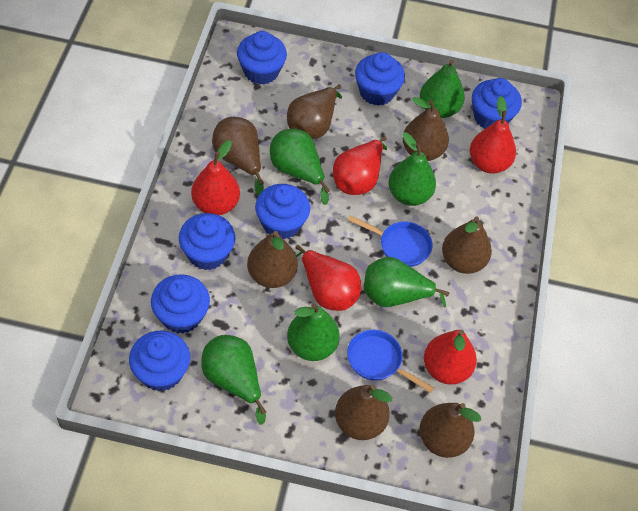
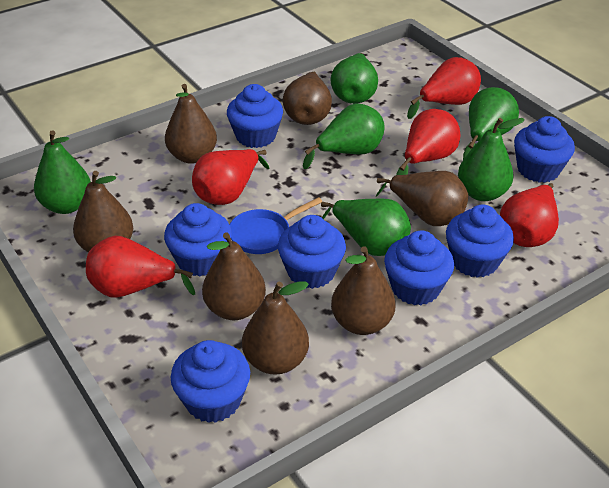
blue pan: [347,330,434,393] [348,215,433,267] = 2 -> [230,197,322,254] = 1

